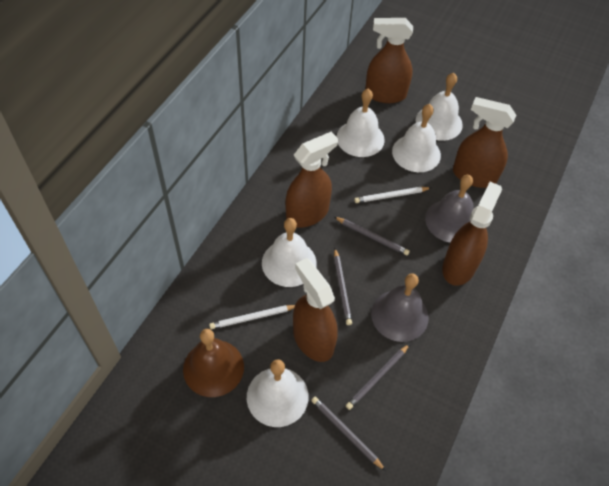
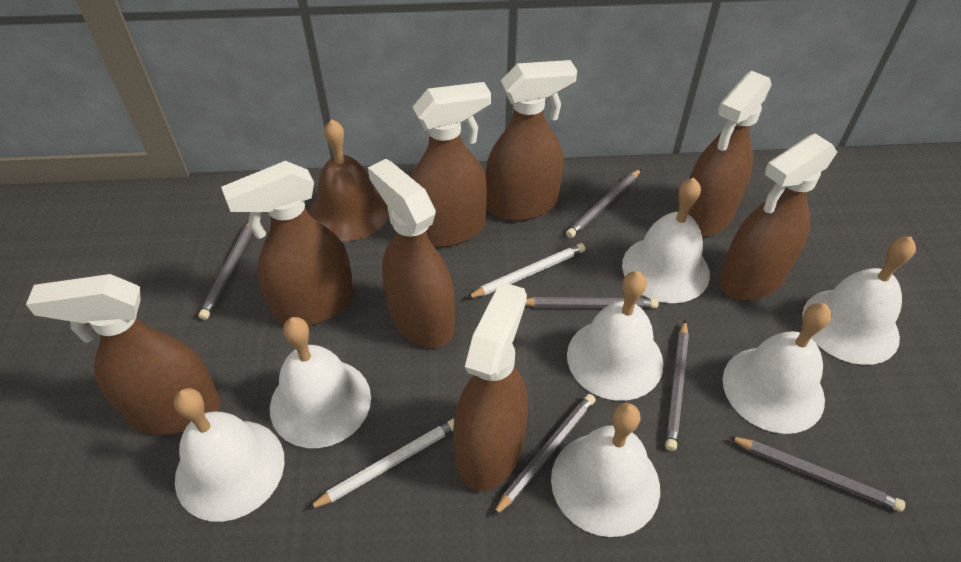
brown spray bottle: [285,132,338,228] [293,258,338,362] [365,18,413,103] [442,182,502,286] [453,97,516,188] = 5 -> [26,274,221,435] [221,161,354,326] [368,159,455,348] [411,82,491,247] [453,282,528,491] [486,60,577,221] [688,71,772,237] [719,133,837,300] = 8
grey bell: [371,273,429,342] [425,175,474,243] = 2 -> none = 0
grey pencil: [311,397,386,471] [334,217,410,255] [334,248,352,325] [346,344,410,410] = 4 -> [199,223,253,320] [493,394,596,516] [525,297,659,308] [566,169,641,238] [665,320,689,451] [728,436,905,512] = 6
white bell: [247,359,309,427] [262,218,317,287] [337,89,385,157] [392,104,441,172] [415,73,463,141] = 5 -> [174,388,284,522] [270,317,371,448] [551,403,660,537] [567,271,664,401] [622,178,710,303] [723,303,831,434] [802,236,916,365] = 7

